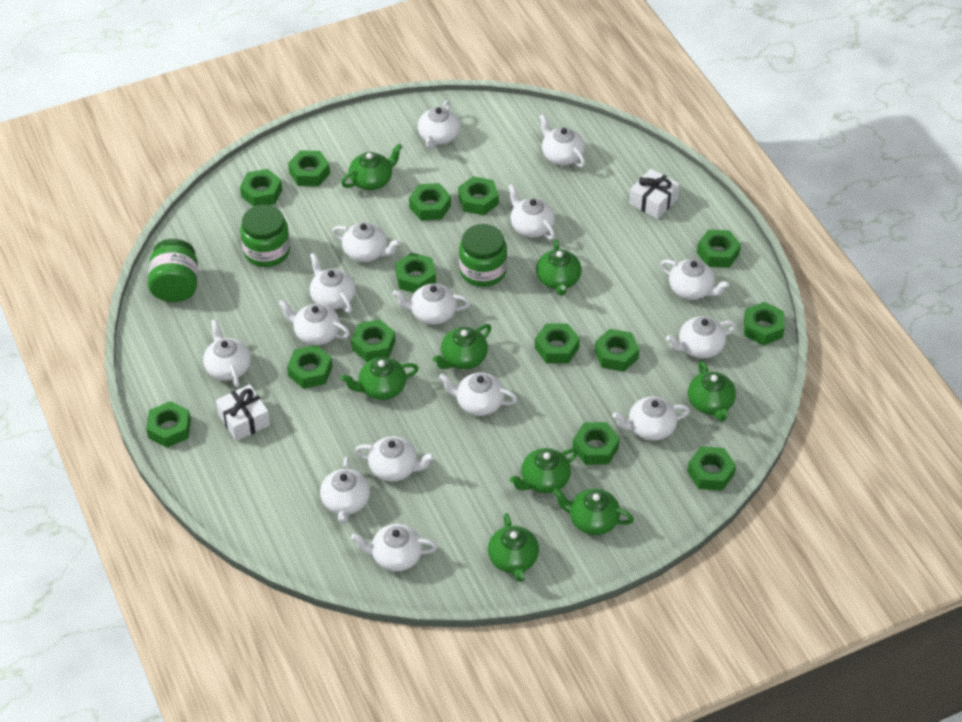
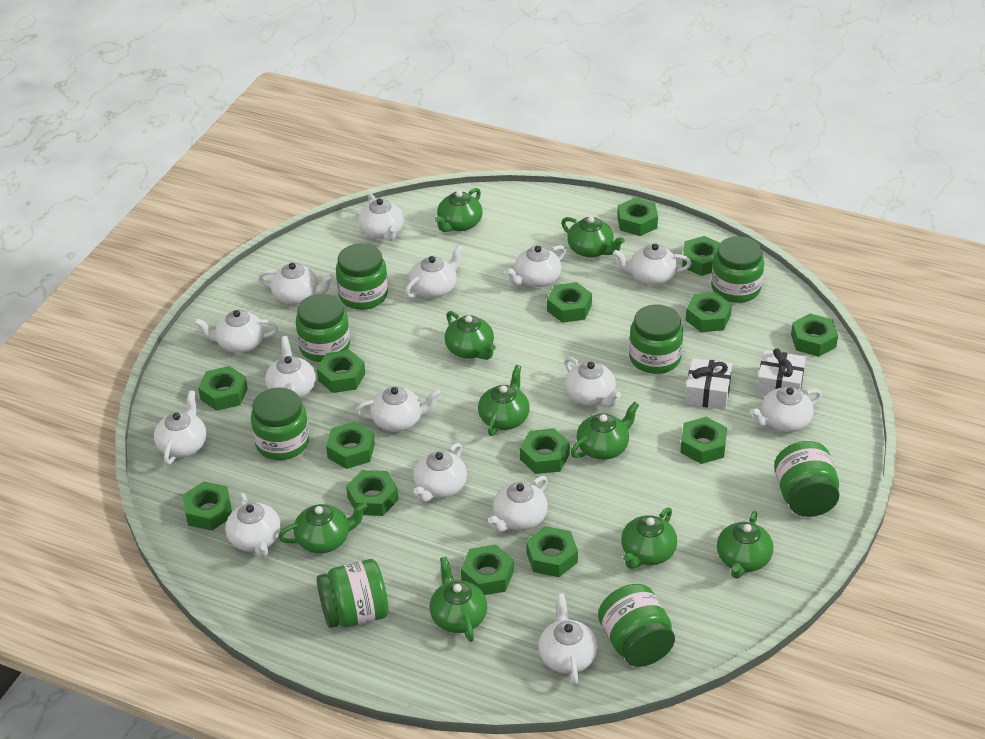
green jar: [148,239,198,302] [240,205,290,267] [459,224,507,287] = 3 -> [251,387,309,460] [296,294,350,362] [317,559,388,628] [336,243,388,310] [598,584,675,667] [629,304,683,374] [711,236,764,303] [774,441,840,517] = 8
green teapot: [341,144,402,190] [341,357,419,400] [433,324,491,369] [488,513,539,582] [510,448,578,493] [536,239,582,296] [553,488,634,535] [688,361,736,422] = 8 -> [278,502,367,553] [429,557,487,642] [435,188,483,232] [445,311,496,360] [478,365,529,436] [561,216,625,258] [571,402,639,460] [621,508,677,569] [717,511,773,579] = 9

